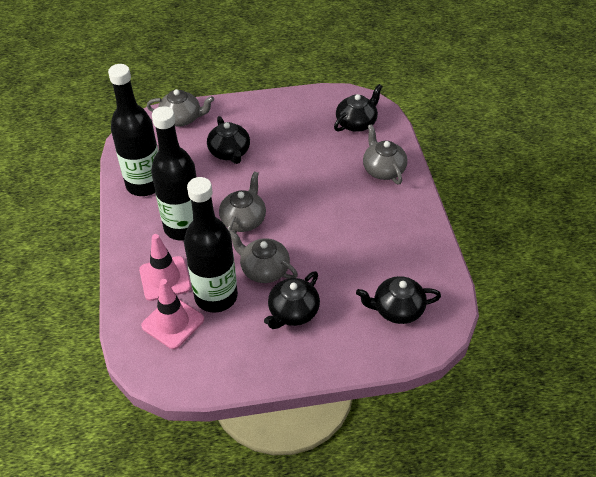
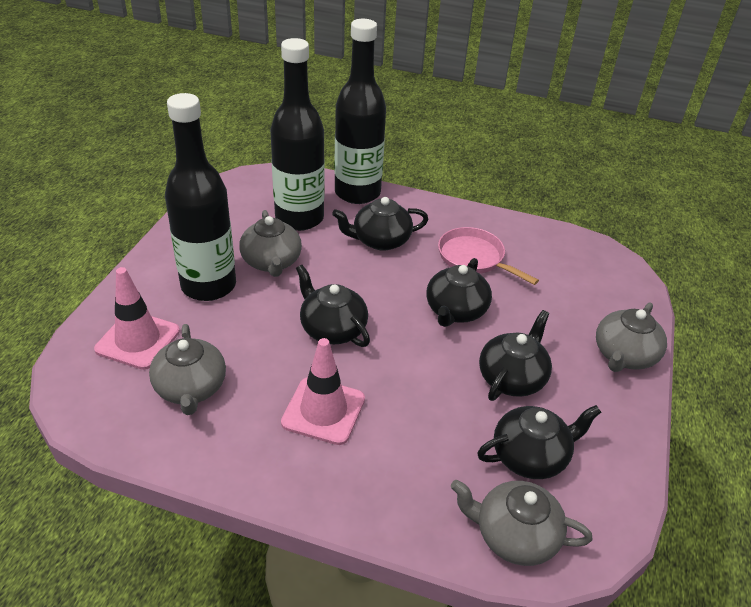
black teapot: [207,116,250,164] [264,271,320,329] [334,84,383,132] [356,276,441,324] = 4 -> [296,265,370,347] [332,197,428,251] [426,258,492,327] [477,405,601,479] [479,310,552,401] = 5
pink pan: none = 0 -> [438,227,539,285] = 1

